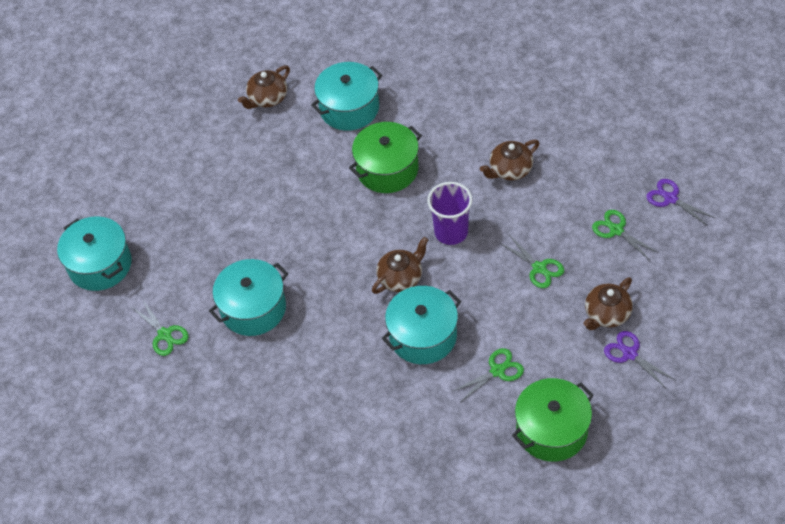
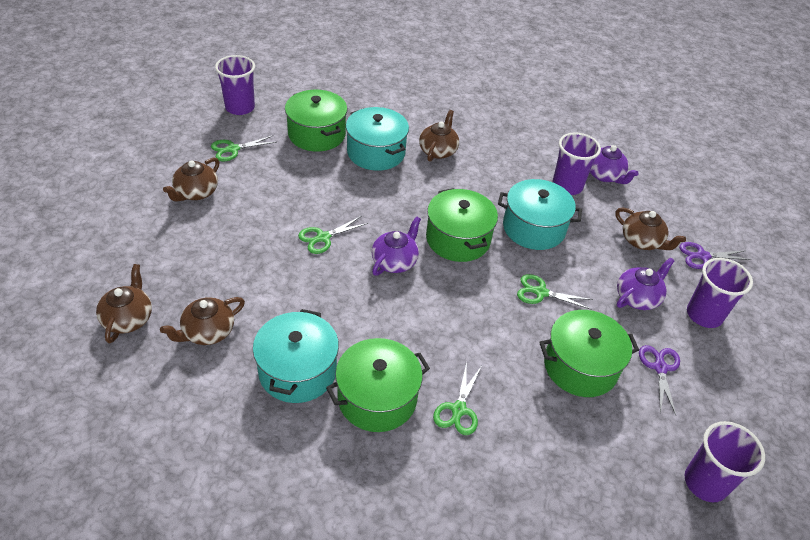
brown teapot: [238,65,290,109] [372,237,428,294] [480,140,539,181] [583,277,633,330] = 4 -> [96,264,152,343] [160,297,245,345] [163,157,219,202] [419,110,459,162] [615,208,686,250] = 5
green pot: [349,122,422,193] [512,378,594,462] = 2 -> [285,90,347,152] [326,338,430,432] [426,188,498,262] [539,310,639,397] = 4
purple cup: [427,182,472,245] = 1 -> [215,55,255,115] [553,132,601,195] [685,421,765,502] [687,258,753,328] = 4
purple teapot: none = 0 -> [372,216,421,276] [590,145,639,184] [617,258,674,310] = 3
turquoise pot: [57,216,132,291] [209,259,288,336] [311,62,382,131] [382,286,461,364] = 4 -> [253,309,339,403] [346,107,409,171] [498,179,582,250] = 3

